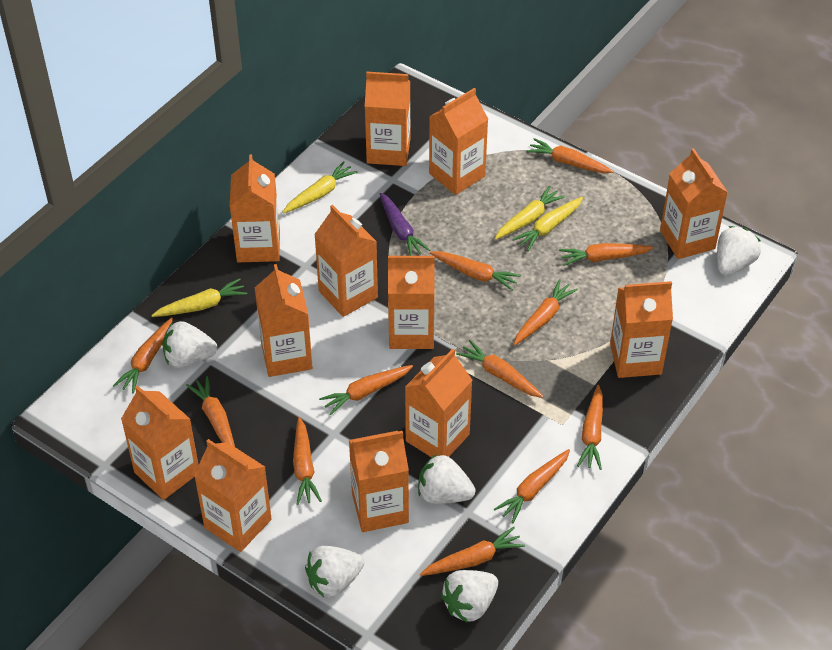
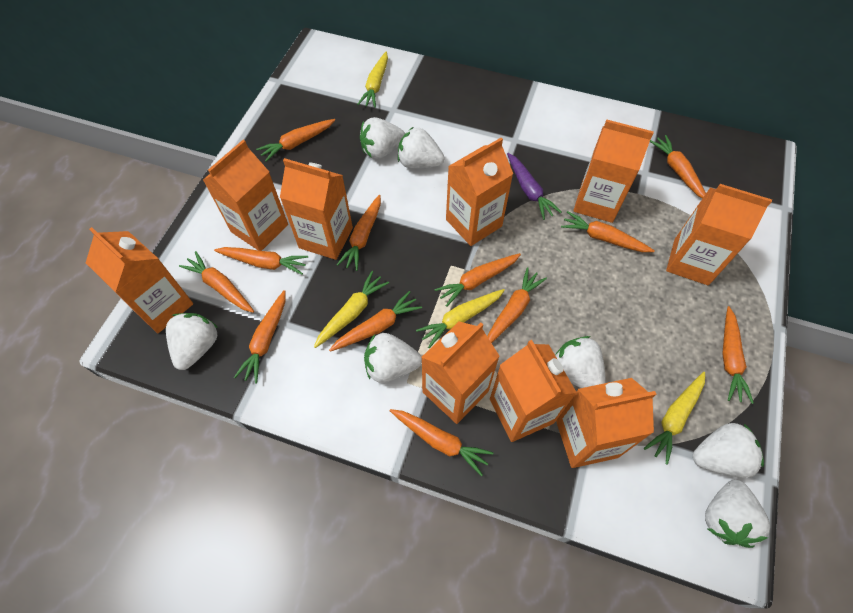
orange carton: [121,385,199,500] [194,439,272,552] [230,154,280,262] [255,264,313,377] [314,205,378,317] [349,431,409,532] [365,72,410,166] [388,256,435,349] [405,349,472,457] [429,88,488,195] [610,281,673,378] [660,148,728,259] = 12 -> [86,227,193,333] [203,140,288,251] [280,158,353,260] [421,321,500,424] [446,138,513,246] [490,340,577,442] [556,378,656,468] [573,119,654,223] [666,184,772,285] = 9
white strawberry: [162,321,218,368] [305,545,364,597] [418,454,475,504] [441,570,498,623] [717,226,761,275] = 5 -> [166,313,218,370] [360,117,405,159] [364,333,422,383] [398,127,445,169] [555,336,606,388] [693,423,764,478] [705,480,770,548] = 7

